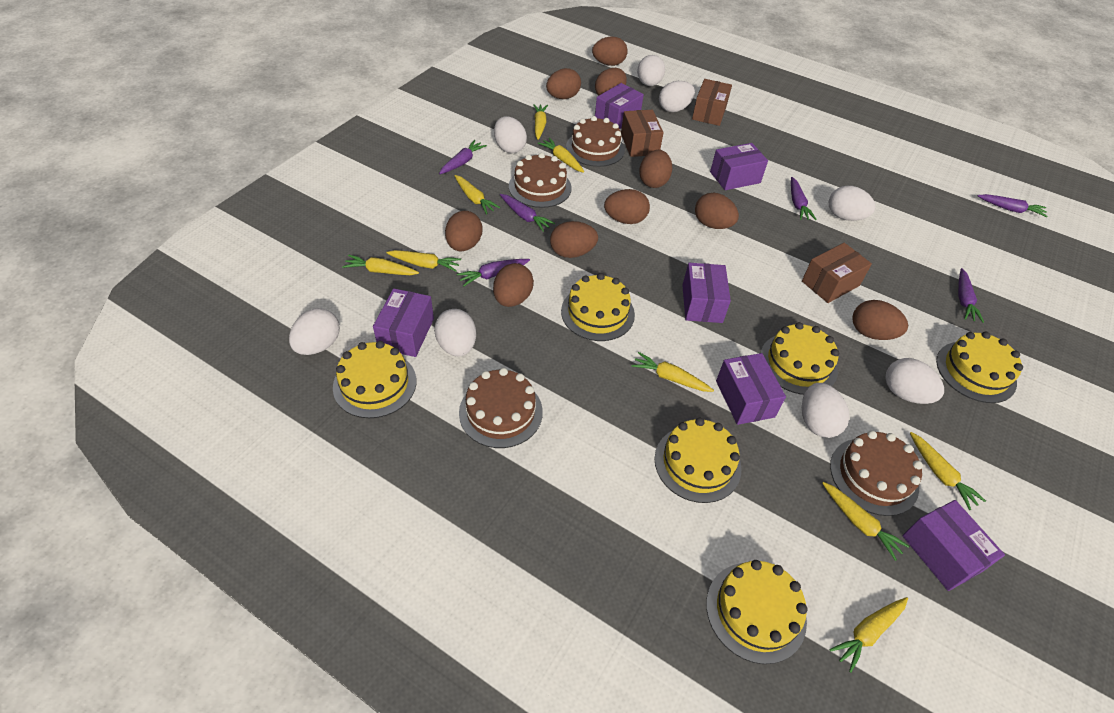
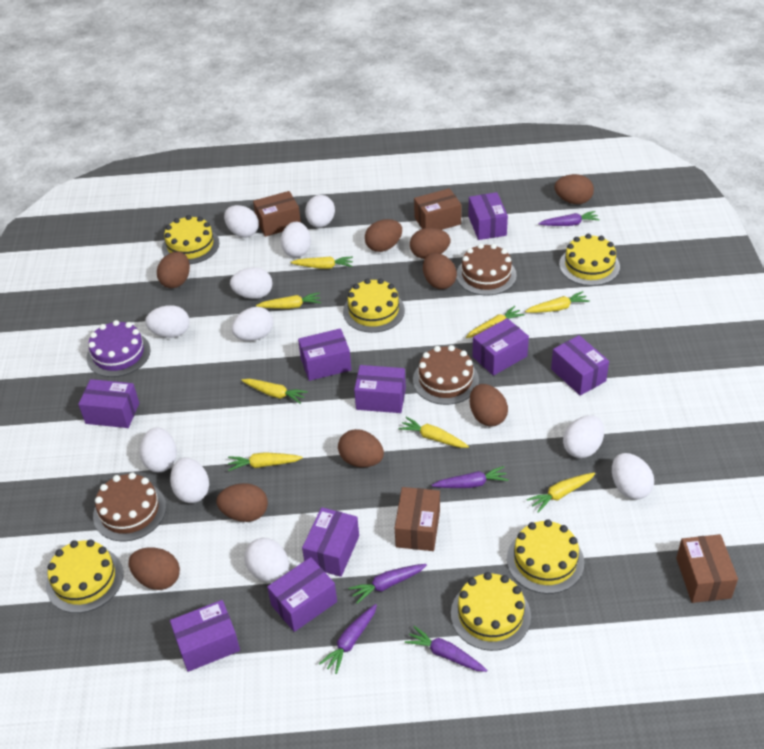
brown box: [621,110,664,157] [692,79,732,126] [802,243,872,303] = 3 -> [253,191,301,237] [395,487,440,551] [414,188,461,230] [676,534,738,603] = 4
brown cake: [459,368,543,448] [509,153,572,208] [566,116,625,167] [830,431,923,516] = 4 -> [93,473,166,541] [413,345,479,405] [457,243,517,296] = 3
brown egg: [445,211,482,251] [493,263,534,307] [546,68,581,99] [550,221,598,258] [592,36,628,66] [595,68,627,96] [604,189,650,224] [639,150,672,188] [695,193,739,229] [852,300,908,340] = 10 -> [129,547,180,590] [157,252,190,288] [216,483,268,522] [338,429,384,467] [365,219,402,252] [410,228,450,259] [423,253,457,289] [470,384,508,426] [554,174,594,204] = 9
purple box: [373,288,434,357] [595,83,644,129] [682,263,731,323] [710,143,768,190] [716,353,786,425] [902,500,1005,591] = 6 -> [78,379,139,428] [170,600,240,672] [267,557,337,632] [298,328,352,381] [302,507,359,577] [354,365,406,413] [468,192,508,240] [472,318,529,376] [551,335,609,396] = 9
purple cake: none = 0 -> [87,320,151,377] = 1
purple carrot: [439,140,487,174] [457,259,530,287] [500,194,555,232] [791,177,816,220] [958,268,984,323] [978,194,1048,217] = 6 -> [319,604,377,674] [348,564,427,604] [405,626,487,672] [431,466,509,488] [538,211,600,226] = 5
white egg: [289,308,340,355] [434,309,476,356] [494,116,527,153] [637,55,665,86] [659,81,695,112] [802,383,850,438] [829,186,876,221] [885,358,944,404] = 8 -> [139,427,177,472] [145,305,190,338] [170,458,209,503] [224,205,259,237] [230,267,272,299] [232,307,273,341] [244,538,289,583] [281,222,311,257] [305,195,335,228] [563,415,604,458] [612,453,654,500] = 11
yellow carrot: [342,254,419,275] [386,250,461,272] [454,175,500,214] [533,104,548,140] [538,138,584,173] [631,352,714,392] [822,482,910,561] [829,597,908,673] [910,432,986,510] = 9 -> [228,452,303,471] [241,379,308,404] [256,292,321,309] [290,256,353,269] [398,417,469,448] [466,306,525,338] [525,291,590,313] [527,472,595,513] = 8

